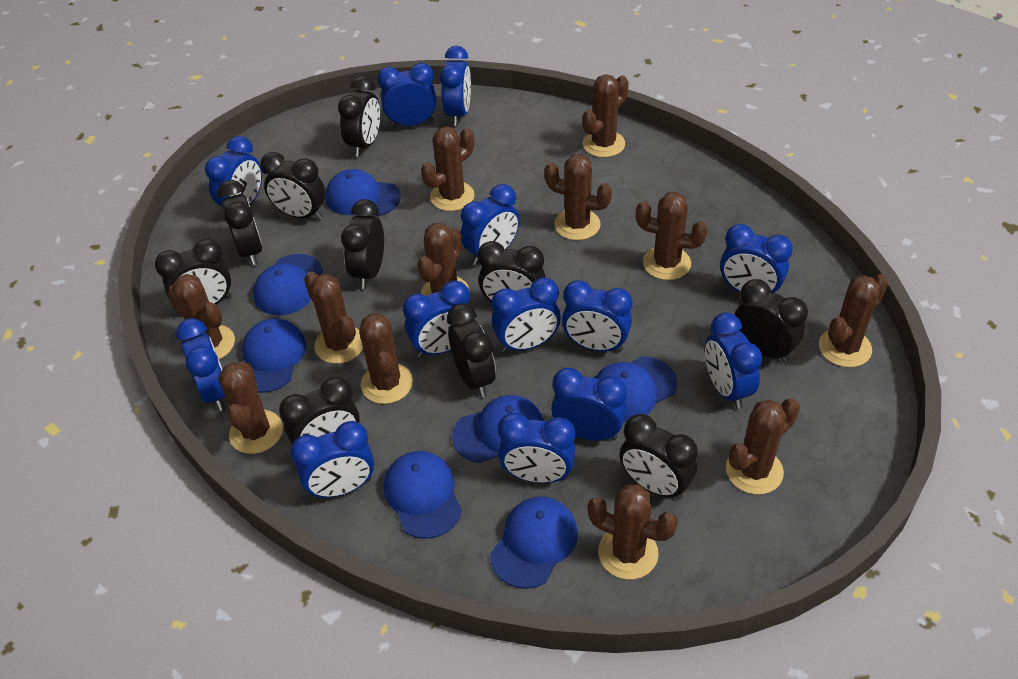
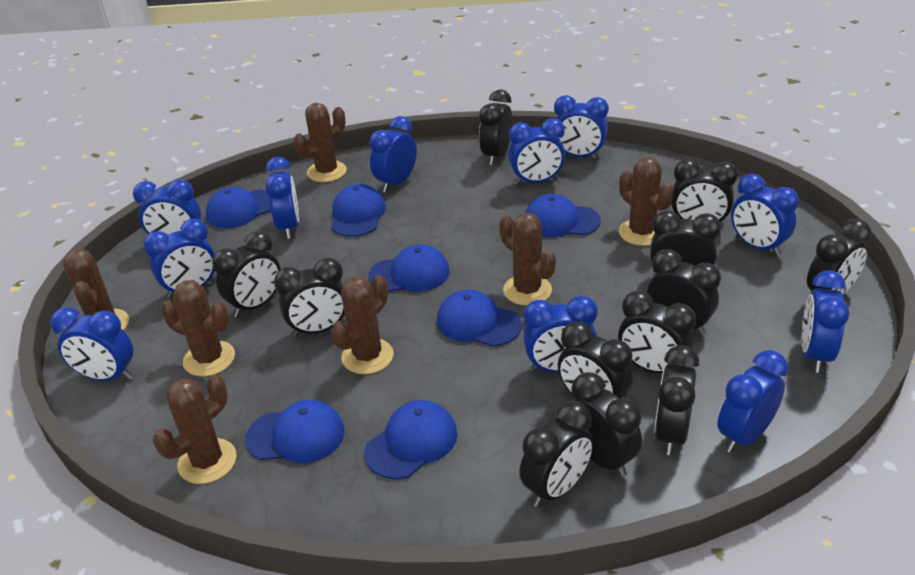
black clock: [155,239,232,304] [218,180,262,265] [260,152,325,220] [279,377,360,444] [338,76,380,157] [341,199,384,289] [447,303,496,397] [478,241,545,303] [620,414,698,500] [734,279,808,363] = 10 -> [212,231,281,317] [274,258,345,337] [479,89,513,165] [519,401,593,507] [558,322,633,398] [571,372,642,477] [618,291,696,373] [647,249,721,335] [650,210,721,276] [654,345,699,455] [671,159,738,228] [807,219,872,294] = 12
blue clock: [176,318,226,411] [205,136,262,207] [290,421,374,498] [377,63,436,127] [403,281,470,358] [440,46,471,126] [461,184,520,265] [491,278,561,352] [498,413,576,483] [551,368,627,441] [562,280,633,352] [705,313,762,409] [720,224,793,293] = 13 -> [50,307,133,381] [133,179,201,235] [143,219,216,298] [265,157,299,239] [369,116,417,193] [508,118,565,185] [523,295,598,372] [554,95,609,158] [717,350,788,453] [731,174,799,256] [802,270,849,373] = 11
brown cactus: [167,274,235,359] [218,362,283,454] [304,271,363,364] [359,313,413,404] [417,223,469,296] [421,126,474,211] [544,154,612,240] [582,74,629,158] [588,485,678,579] [636,192,708,280] [726,398,800,494] [819,274,888,367] = 12 -> [63,249,129,330] [153,375,236,484] [161,280,235,377] [293,103,347,182] [331,275,394,374] [499,212,556,306] [619,157,674,246] = 7

